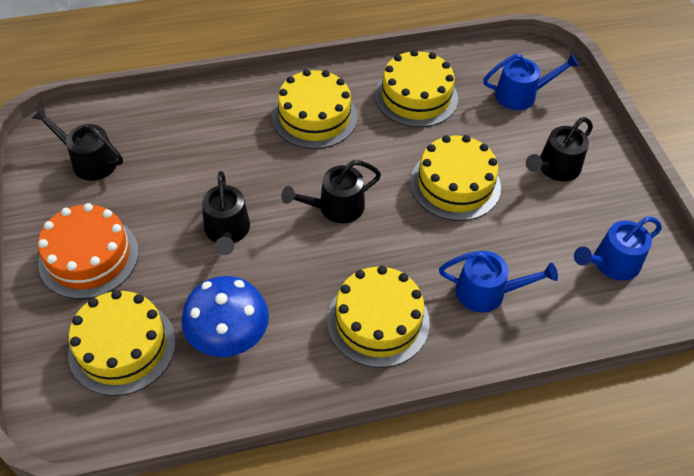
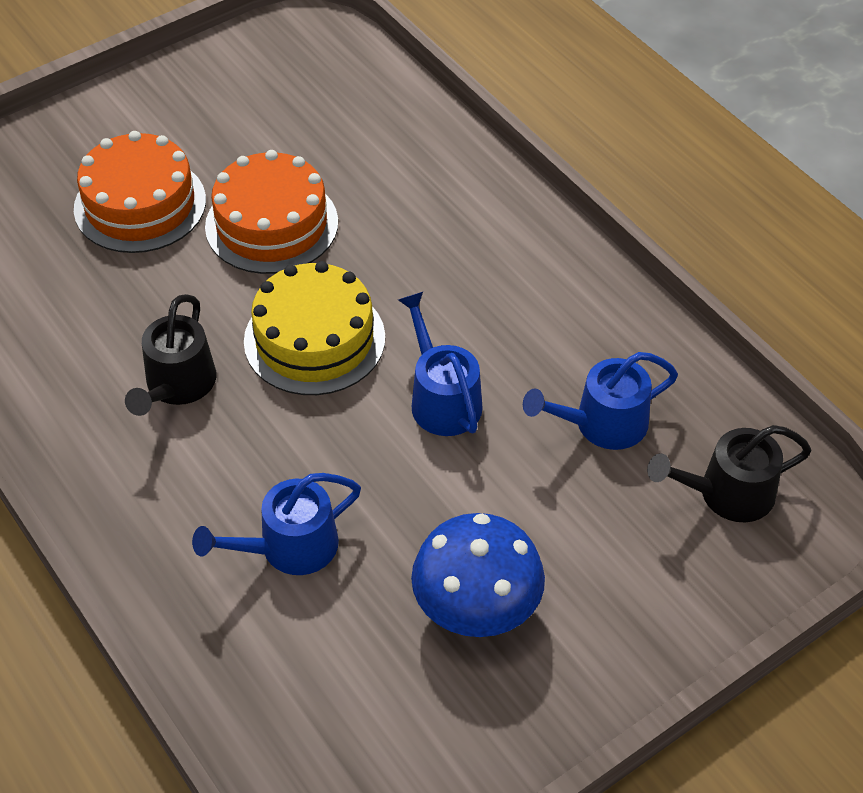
black watering can: [32,107,123,181] [202,171,250,255] [281,160,381,223] [526,117,593,181] = 4 -> [125,294,216,416] [647,425,812,522] = 2
orange cake: [38,203,139,299] = 1 -> [74,131,206,253] [205,150,338,274] = 2
yellow cake: [68,290,176,396] [272,69,357,149] [327,266,430,368] [375,50,458,127] [410,135,501,221] = 5 -> [244,261,385,395] = 1

